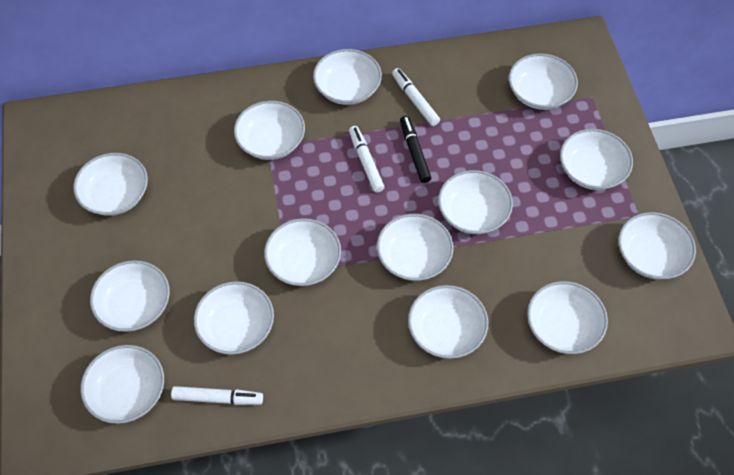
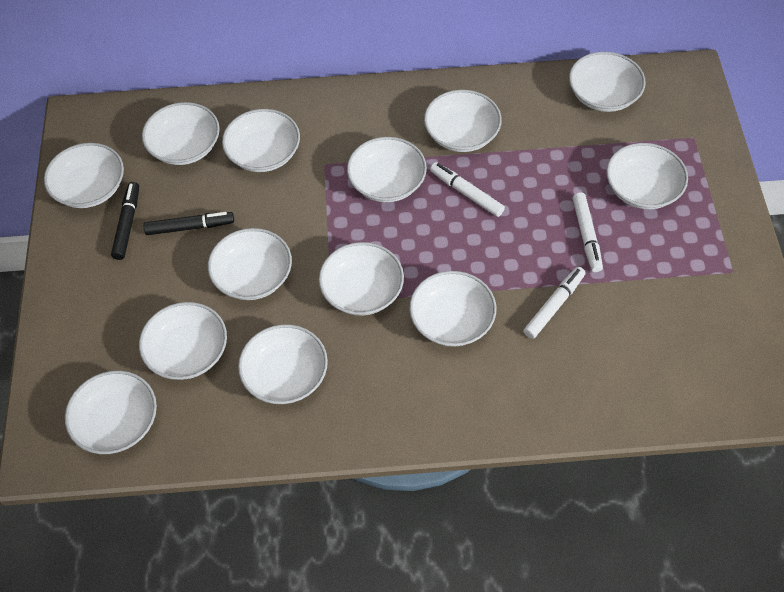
black marker: [400,116,431,183] = 1 -> [111,182,139,260] [143,212,234,235] = 2
white bowl: [73,153,148,216] [80,345,164,424] [90,260,170,332] [194,281,274,355] [234,101,305,160] [264,218,341,286] [313,49,382,105] [377,214,454,281] [408,285,488,359] [438,170,513,234] [509,54,578,110] [527,281,608,354] [560,129,633,190] [618,212,696,279] = 14 -> [44,143,124,208] [65,371,157,454] [139,302,227,380] [142,102,220,165] [208,228,292,300] [222,109,300,172] [238,324,328,404] [319,242,404,316] [347,137,427,202] [409,271,496,347] [424,90,502,152] [569,52,645,112] [606,143,688,209] = 13

